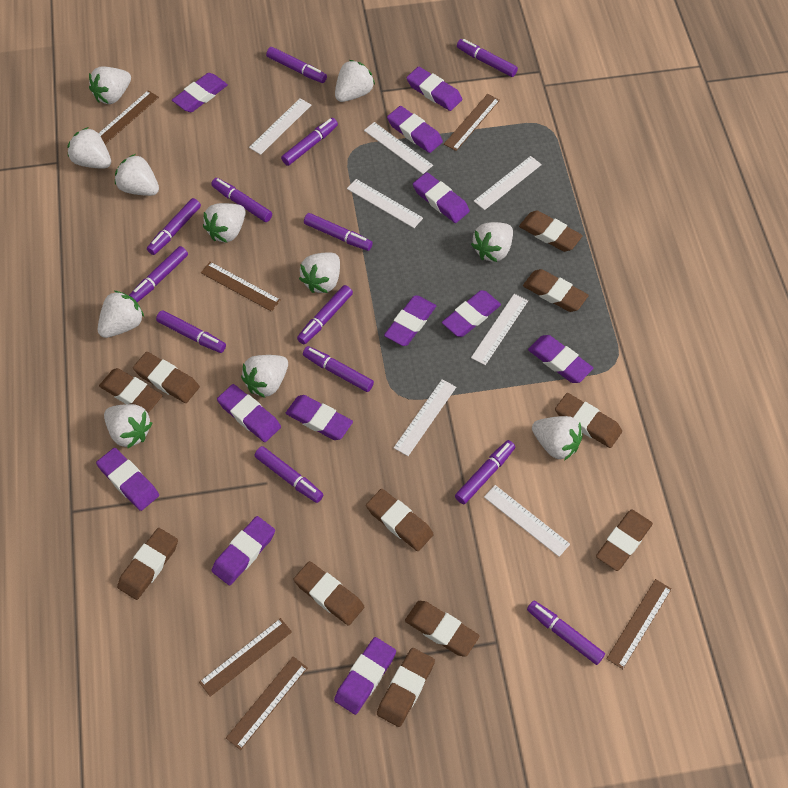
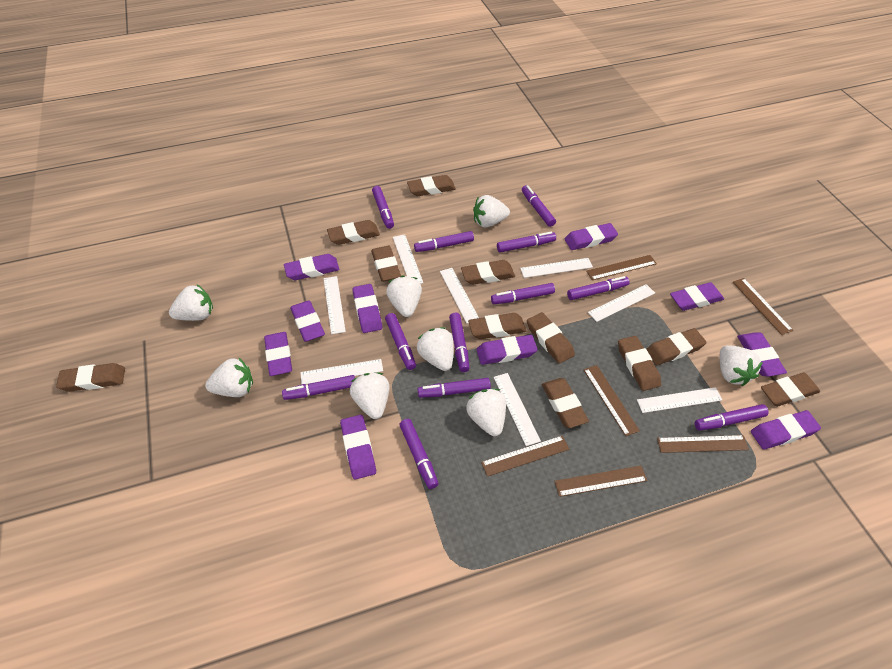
purple eraser: [96,448,159,511] [172,73,228,112] [212,516,275,585] [217,384,281,442] [286,395,353,440] [334,637,396,715] [384,296,436,346] [387,106,443,153] [406,67,462,111] [413,172,470,223] [442,290,501,337] [528,335,593,383] = 12 -> [264,332,292,376] [284,254,340,280] [290,301,325,342] [340,415,376,480] [352,284,382,333] [477,335,538,365] [565,223,618,250] [670,282,724,311] [737,332,787,377] [751,410,821,450] = 10
purple marker: [129,246,188,302] [147,198,201,255] [156,310,226,353] [211,178,272,222] [254,446,324,503] [266,47,327,83] [281,118,338,166] [297,285,353,344] [303,346,374,392] [304,213,373,251] [455,440,515,504] [457,39,518,77] [527,601,605,665] = 13 -> [282,375,355,400] [372,186,394,229] [385,313,416,370] [399,419,439,489] [414,231,474,252] [418,378,491,398] [449,313,469,372] [491,283,555,304] [497,232,556,253] [522,185,556,227] [567,276,629,300] [695,404,768,430] = 12
white ruler: [249,98,311,155] [347,179,423,228] [364,122,433,174] [394,379,456,456] [471,294,528,365] [474,156,542,210] [484,485,570,557] = 7 -> [300,359,383,385] [324,276,346,334] [393,234,423,284] [440,268,479,323] [494,373,541,446] [520,258,593,278] [588,284,655,322] [637,387,722,413] = 8
white strawberry: [67,127,111,169] [89,66,131,104] [98,291,144,338] [104,404,152,449] [115,154,159,196] [203,203,246,242] [241,355,288,398] [299,253,340,293] [335,60,375,102] [471,222,513,262] [532,416,583,461] = 11 -> [169,285,213,321] [205,358,253,397] [350,373,389,419] [386,275,422,317] [417,327,454,371] [466,389,506,436] [473,195,510,227] [720,345,763,386] = 8

